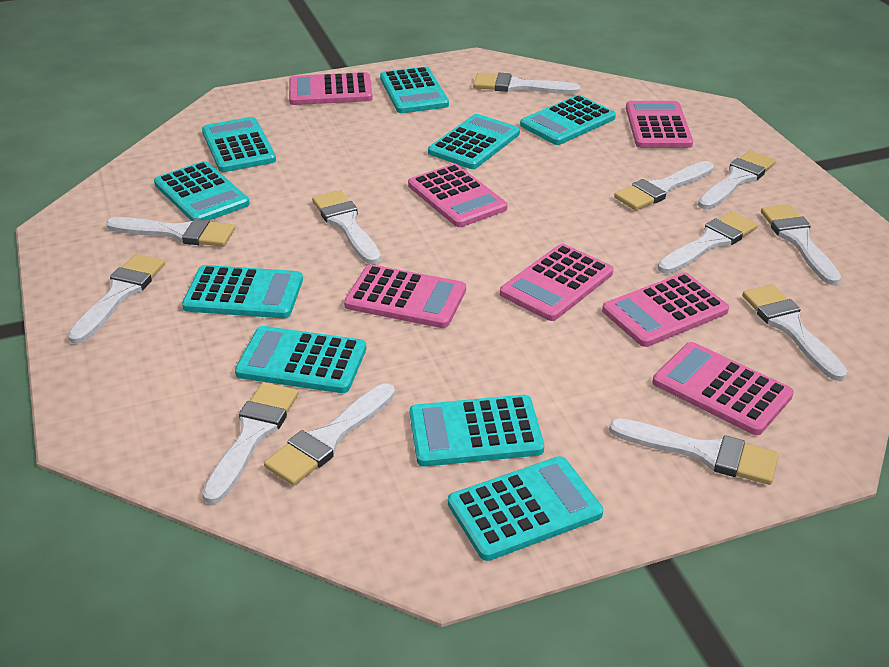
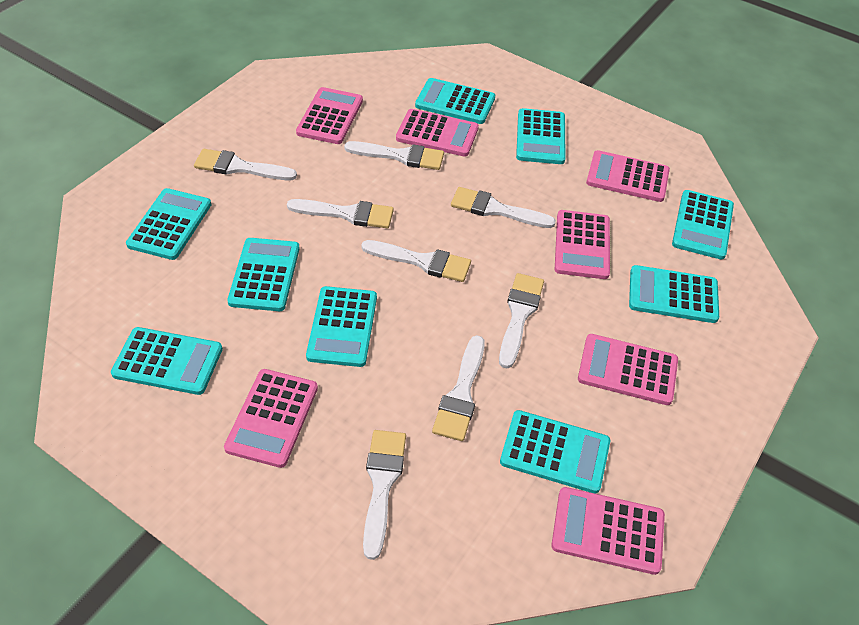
white brush: [68,254,165,344] [106,217,235,247] [202,382,299,504] [264,383,395,486] [312,190,381,264] [473,73,580,94] [609,418,779,485] [614,161,714,210] [658,211,758,274] [698,151,776,209] [742,285,848,381] [761,204,841,285] = 12 -> [194,149,297,180] [287,199,394,228] [344,141,444,170] [362,240,471,282] [363,430,406,560] [432,335,485,441] [451,187,556,228] [499,273,544,368] = 8

